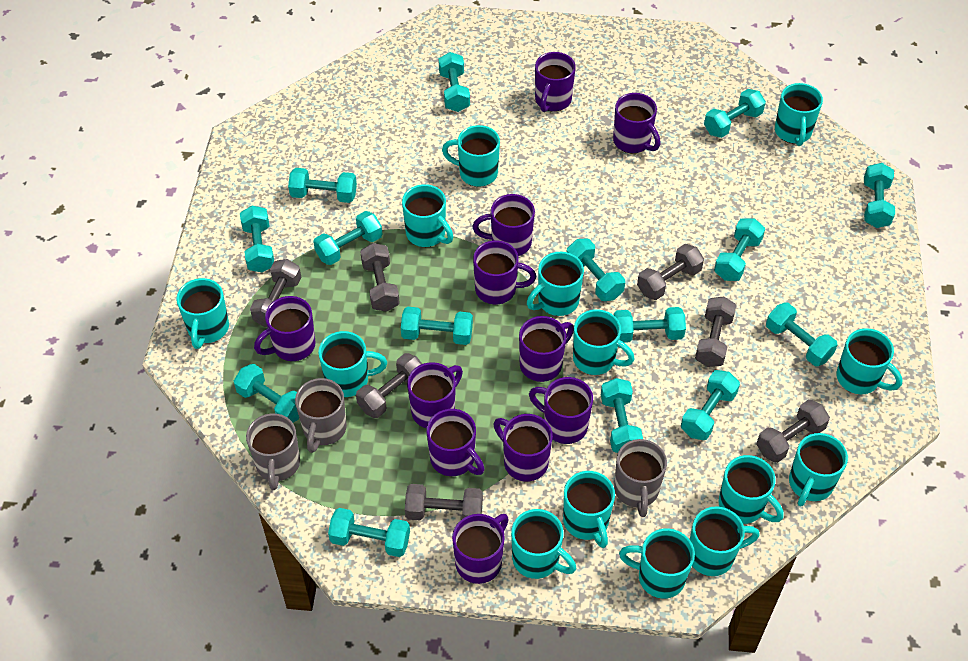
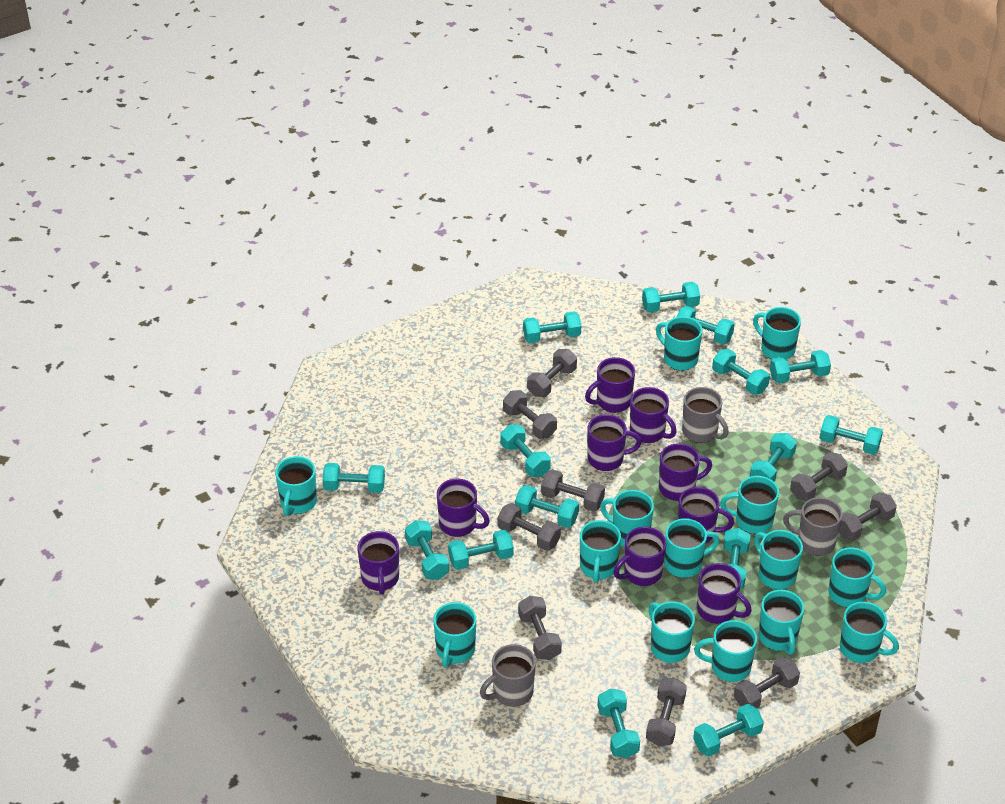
grey dumbbell: [250,259,301,327] [356,353,422,418] [360,243,400,312] [405,484,483,520] [637,244,704,300] [695,297,736,367] [756,399,830,463] = 7 -> [498,503,561,551] [503,390,557,439] [518,596,562,660] [527,349,577,397] [541,469,605,512] [646,678,687,746] [734,657,800,708] [790,452,848,501] [839,492,897,541] = 9
purple mug: [254,296,315,361] [407,362,463,428] [426,409,485,476] [452,514,509,584] [473,194,535,256] [473,241,536,304] [494,414,553,482] [519,316,574,382] [529,377,593,444] [535,52,576,112] [613,93,661,153] = 11 -> [357,531,399,595] [437,479,490,537] [585,357,635,413] [587,414,642,471] [614,527,666,586] [630,387,677,443] [659,443,712,501] [678,487,734,543] [697,563,752,624] = 9

